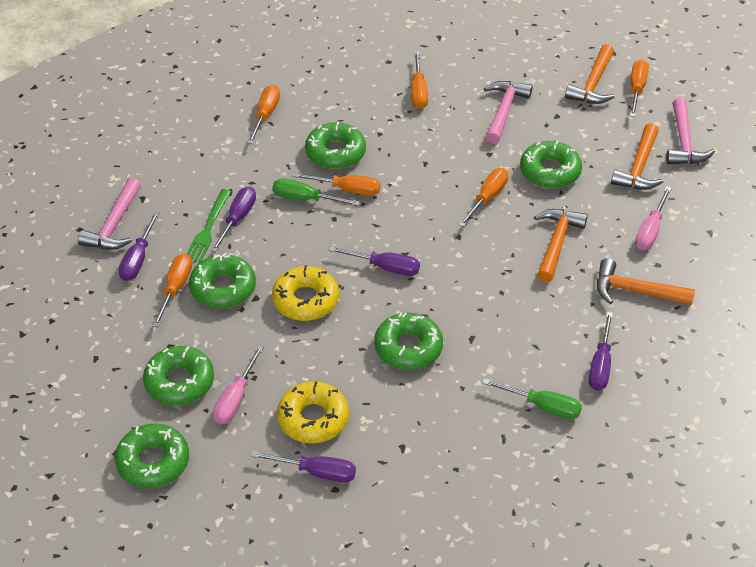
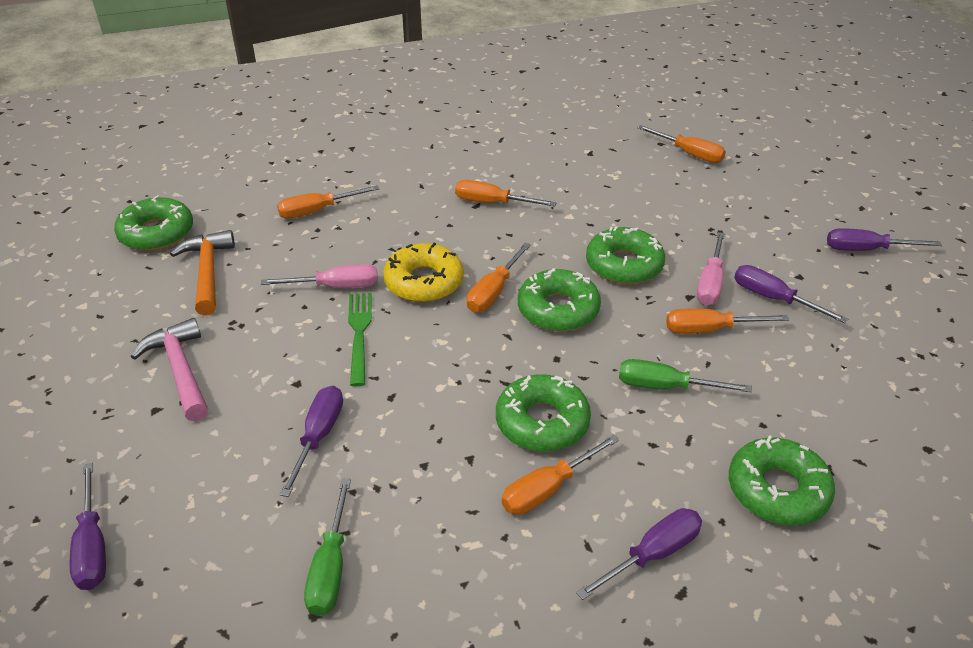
green donut: [115,424,189,488] [143,346,214,405] [189,253,256,309] [305,121,366,169] [374,312,443,370] [520,141,582,189] = 6 -> [114,195,193,251] [496,374,591,452] [518,268,601,331] [586,226,665,284] [729,435,835,525] = 5
orange hammer: [534,209,588,282] [565,44,614,104] [597,258,695,305] [611,123,663,190] = 4 -> [170,230,235,316] = 1
pink hammer: [78,178,141,250] [484,81,533,144] [666,98,715,164] = 3 -> [131,318,208,421] = 1
yellow donut: [272,266,339,321] [277,381,349,443] = 2 -> [383,243,464,302] = 1

